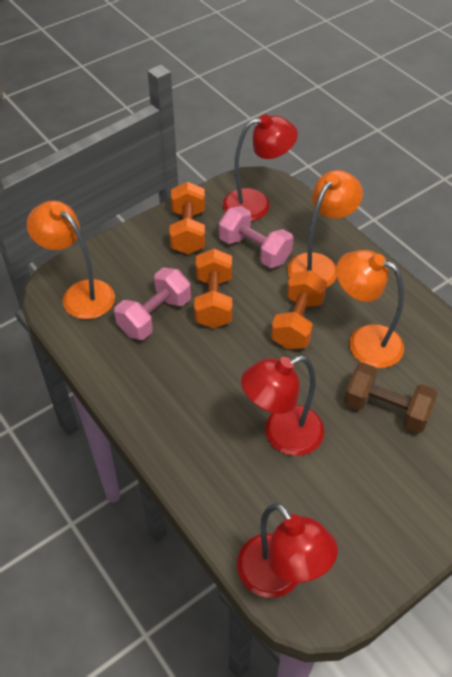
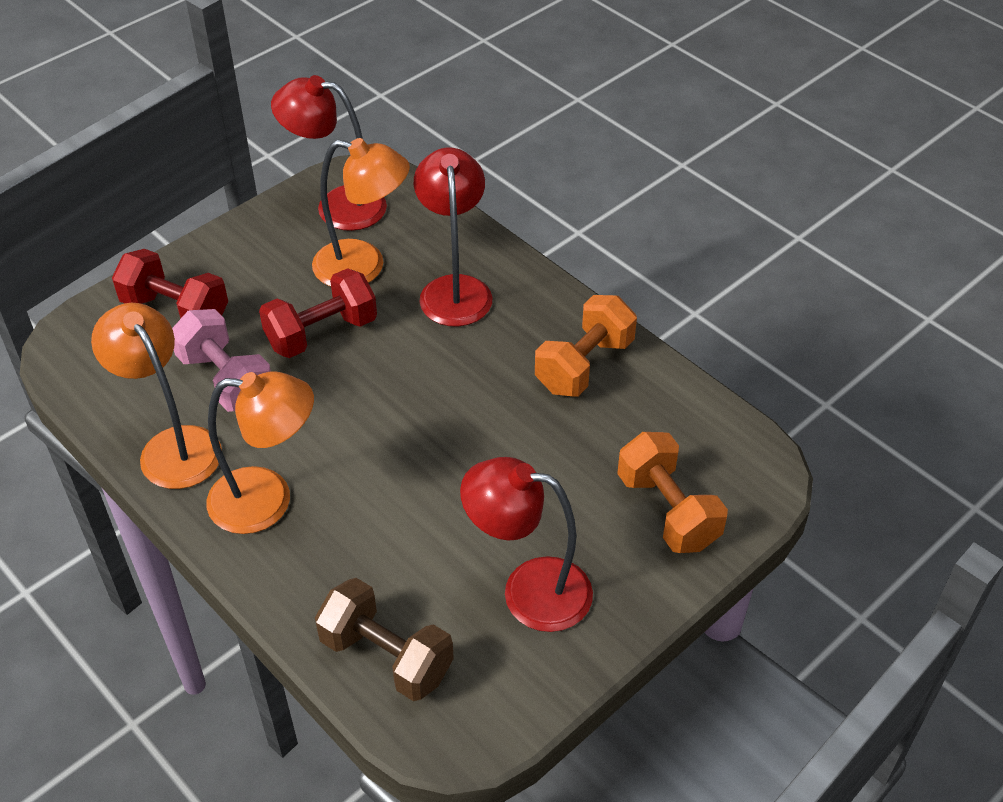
orange dumbbell: [170,182,205,254] [194,249,232,329] [271,270,327,349] = 3 -> [535,295,637,397] [617,432,728,553] = 2
pink dumbbell: [114,268,191,340] [219,206,293,268] = 2 -> [172,309,271,412] = 1
red dumbbell: none = 0 -> [112,249,228,319] [259,268,377,358] = 2

